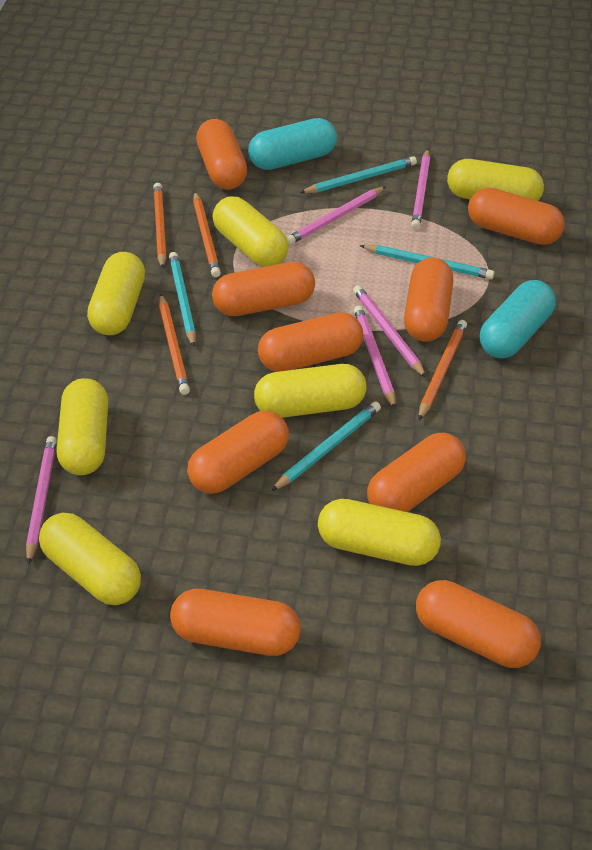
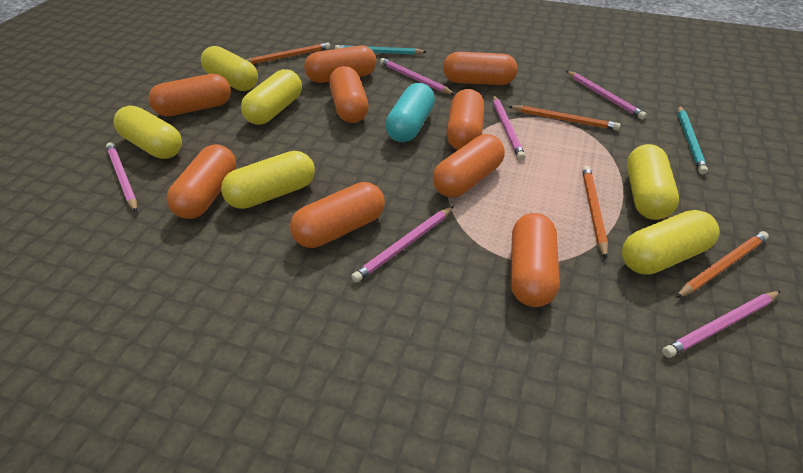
pink pencil: [26,436,57,565] [286,186,386,245] [353,285,427,378] [354,306,396,409] [411,149,430,230] = 5 -> [106,142,137,212] [351,206,454,282] [380,58,455,95] [493,95,525,160] [567,71,647,119] [662,291,781,358] = 6
turquoise capsule: [248,118,337,170] [480,280,556,358] = 2 -> [385,83,435,142] = 1
turquoise pencil: [169,252,196,347] [271,401,381,491] [300,156,417,193] [360,245,494,279] = 4 -> [335,45,426,55] [678,106,708,175] = 2
yellow capsule: [39,513,141,605] [57,378,108,475] [87,252,145,335] [213,196,289,267] [254,364,366,418] [318,499,441,566] [447,159,544,201] = 7 -> [114,106,182,159] [201,46,258,91] [221,151,315,209] [241,69,302,125] [622,210,719,275] [627,144,679,220] = 6

